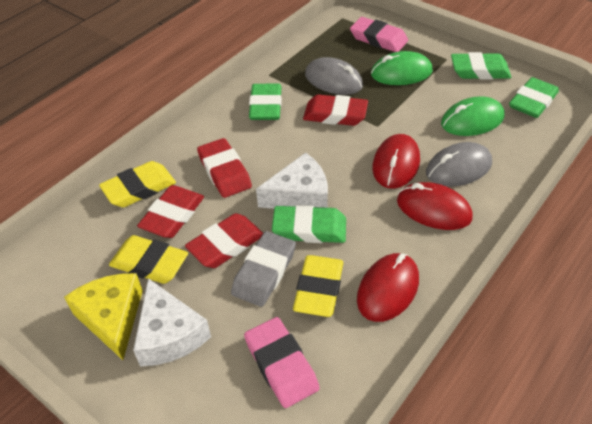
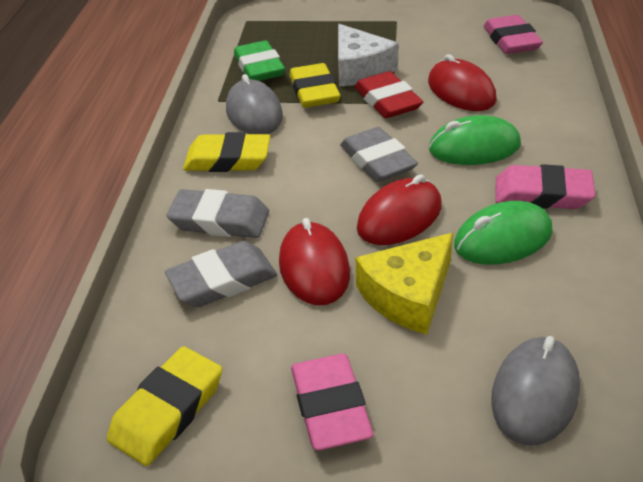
green eraser: [249,84,282,120] [272,205,346,243] [451,52,511,80] [509,77,559,118] = 4 -> [234,40,285,81] = 1
grey eraser: [231,231,296,307] = 1 -> [165,241,277,307] [166,189,269,238] [340,127,418,182] = 3
pink eraser: [244,317,320,408] [350,17,408,52] = 2 -> [291,354,373,451] [484,15,543,54] [495,164,595,209] = 3
red eraser: [137,185,204,238] [185,213,263,268] [197,138,252,198] [303,94,368,126] = 4 -> [355,71,423,118] = 1
white cheese: [133,278,211,367] [256,152,328,209] = 2 -> [338,24,399,87] = 1

